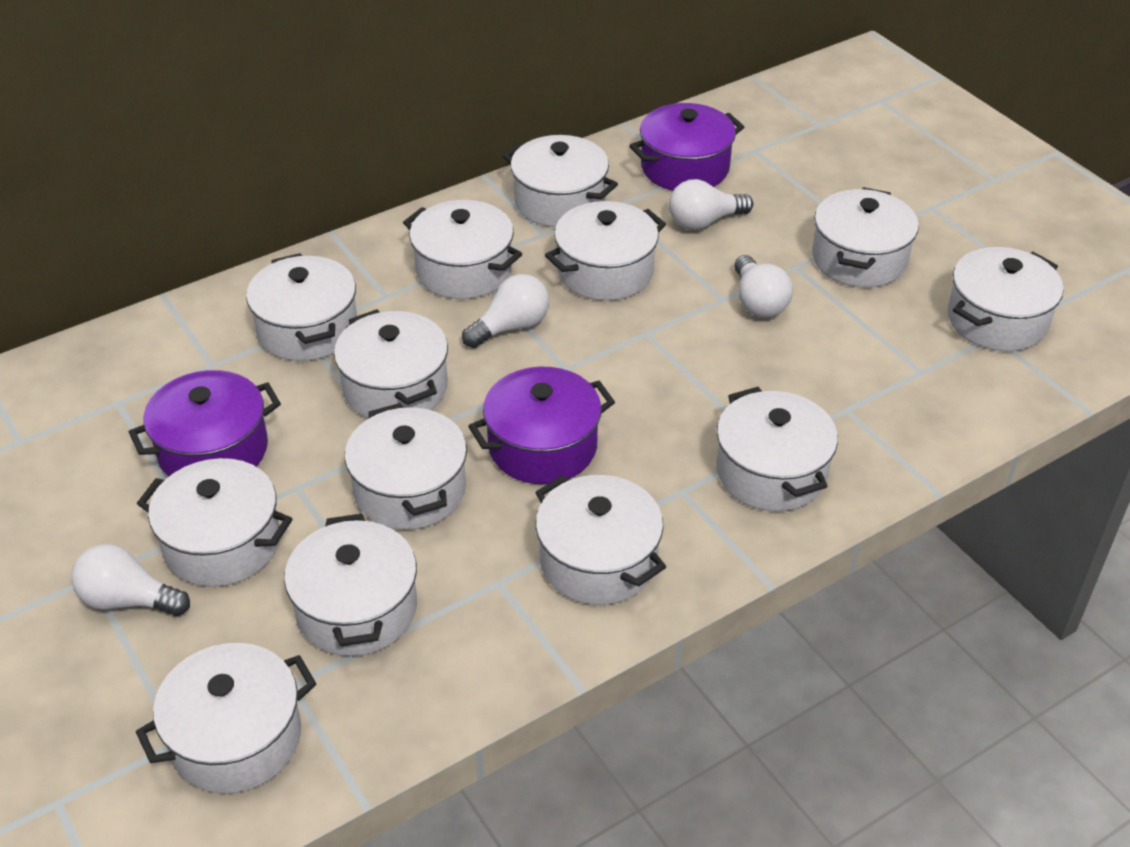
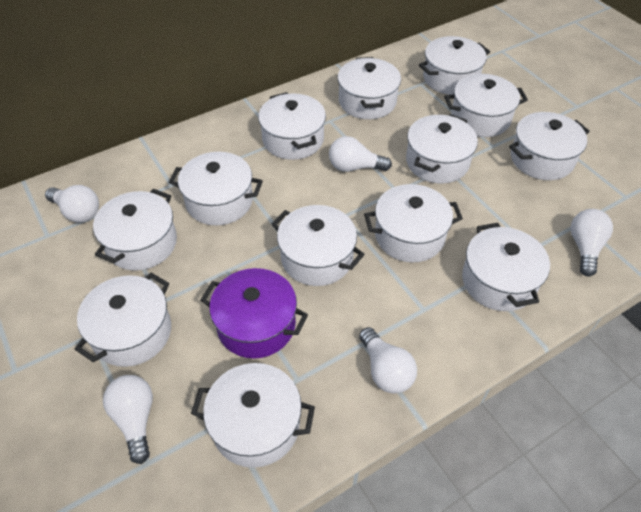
purple pot: [129,370,281,476] [468,367,615,484] [629,103,744,191] = 3 -> [201,268,308,359] = 1
white light bulb: [71,544,190,616] [462,274,549,348] [669,179,753,230] [734,255,793,318] = 4 -> [45,185,99,223] [103,375,153,464] [329,136,392,172] [359,327,417,394] [571,209,613,276] = 5

